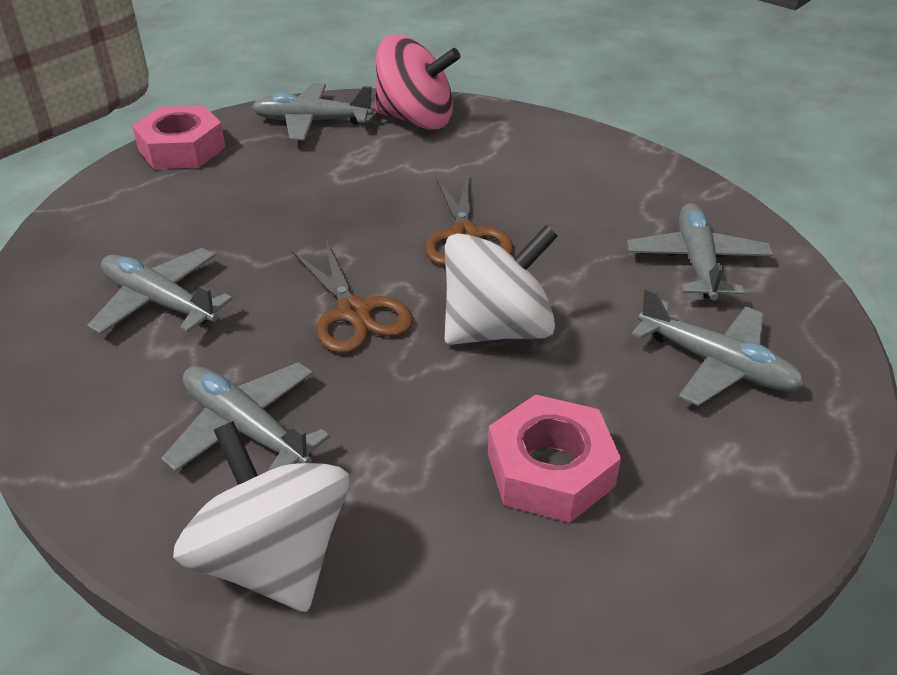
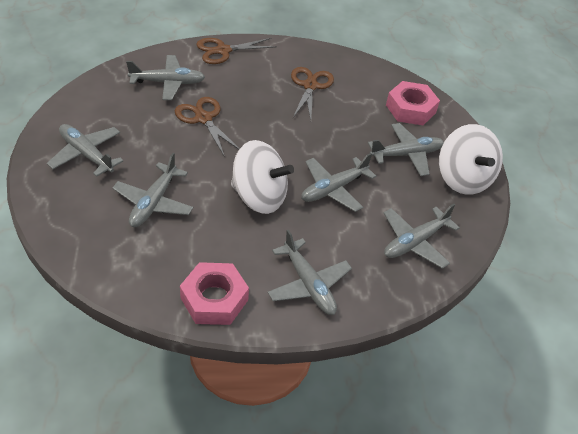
brown scissors: [292,241,413,353] [425,173,513,266] = 2 -> [175,97,240,157] [196,38,277,64] [291,67,334,120] = 3
grey plane: [87,248,233,334] [161,362,330,472] [252,83,374,141] [627,203,774,300] [631,287,805,406] = 5 -> [47,124,124,177] [113,153,193,227] [126,55,205,100] [267,229,352,315] [301,153,376,212] [368,123,444,176] [384,204,460,269] = 7
pink spinning top: [374,34,461,130] = 1 -> none = 0

